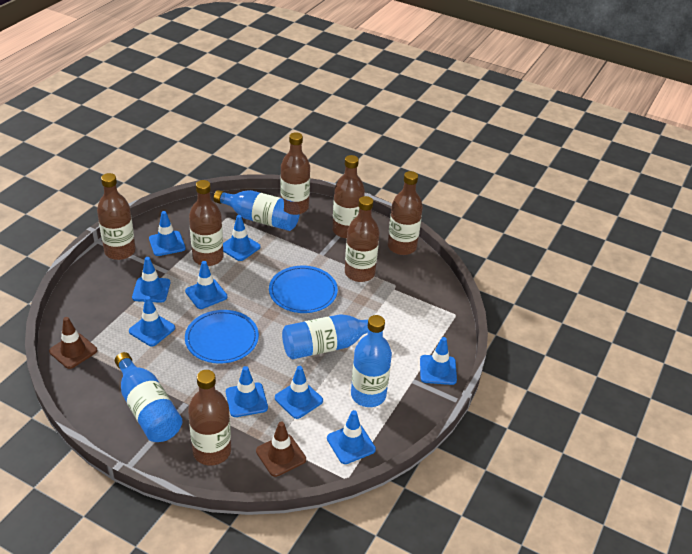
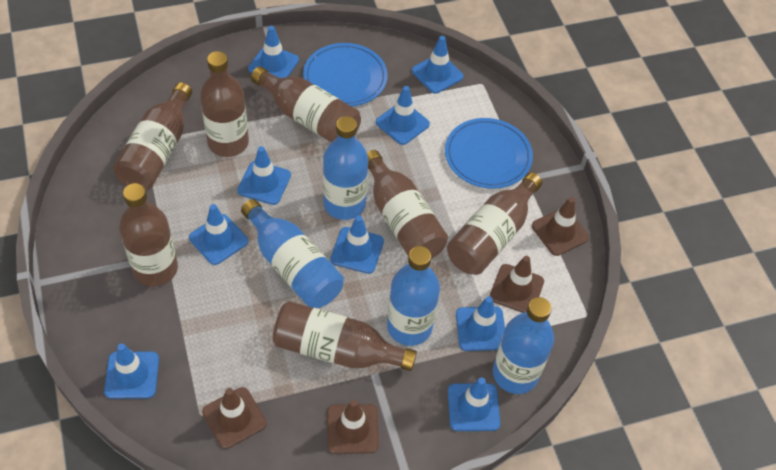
brown traffic cone: [49,317,97,369] [256,422,306,477] = 2 -> [202,387,267,449] [327,400,379,454] [490,256,544,313] [532,197,589,256] = 4

